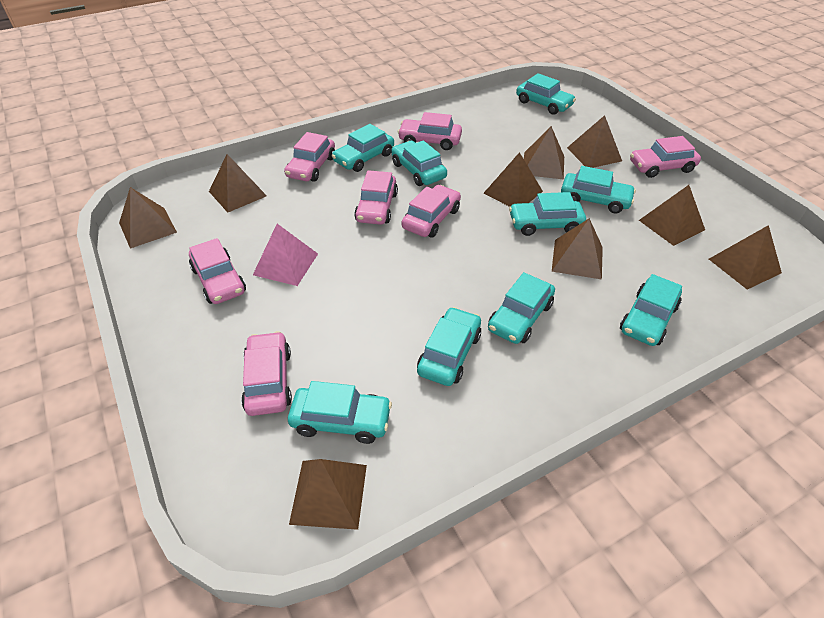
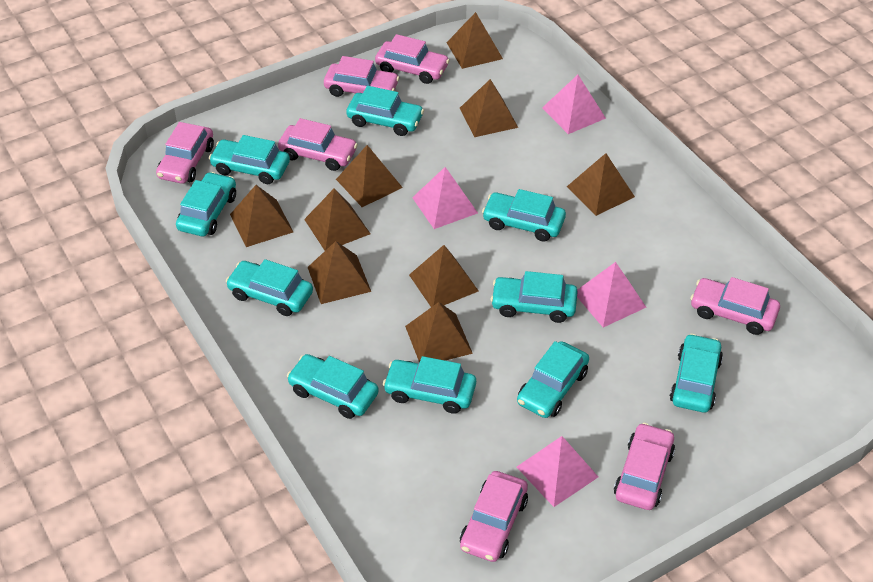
pink pyramid: [253,224,318,286] = 1 -> [412,167,478,229] [517,436,598,507] [542,75,606,134] [577,262,646,327] = 4
turquoise car: [288,381,392,444] [332,124,394,172] [391,141,447,186] [417,307,481,386] [488,272,555,344] [509,192,586,236] [516,73,576,115] [561,166,636,213] [620,274,682,346] = 9 -> [176,172,236,236] [209,135,290,184] [226,259,313,316] [287,354,379,419] [346,86,424,136] [383,356,476,414] [482,189,566,242] [490,271,578,323] [517,341,589,418] [670,334,723,413] = 10

